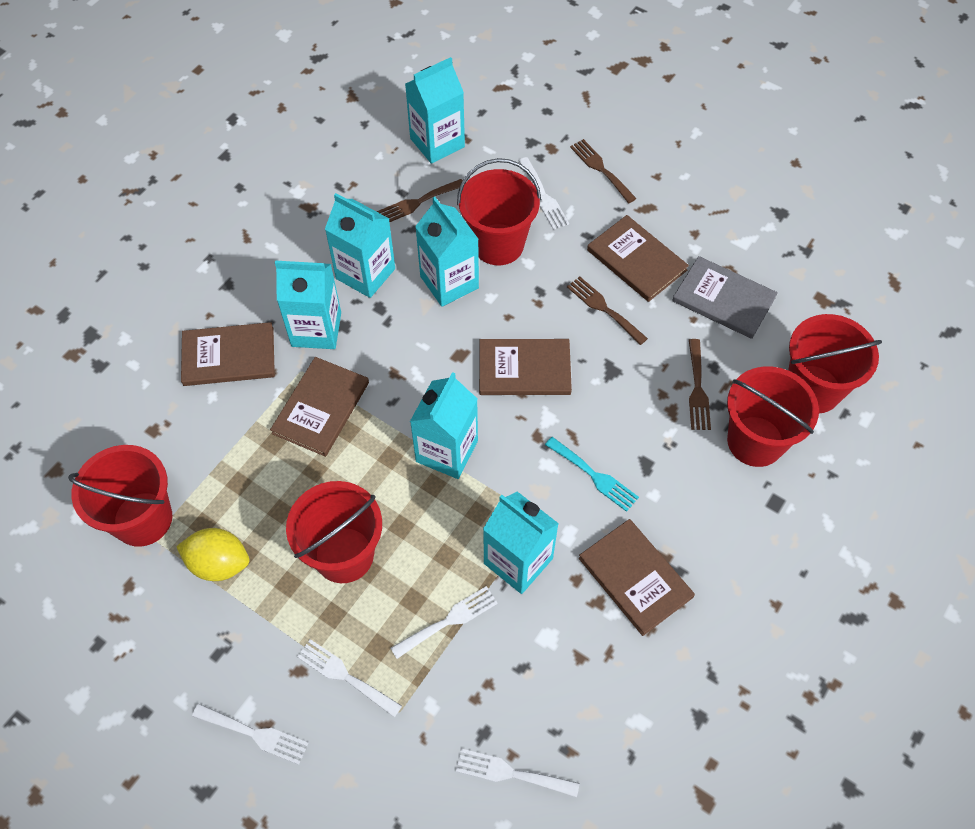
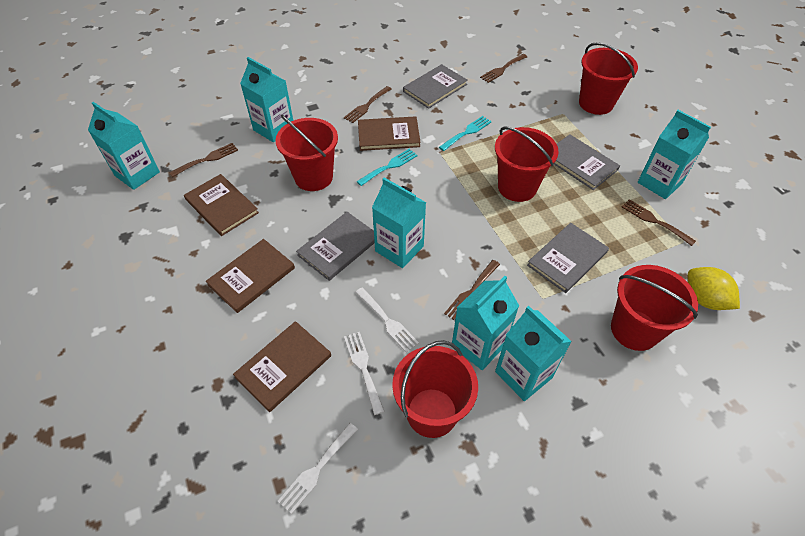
brown book: [181,322,275,386] [270,357,369,457] [479,339,572,395] [579,519,695,636] [587,215,689,302] = 5 -> [184,174,259,236] [206,239,295,313] [233,321,331,412] [358,116,421,151] = 4
brown fork: [377,179,463,222] [567,276,648,345] [570,139,637,203] [689,339,711,430] = 4 -> [169,143,238,177] [344,86,392,123] [444,260,500,320] [480,54,527,83] [622,199,696,246] = 5
grey book: [672,256,778,339] = 1 -> [296,212,375,281] [403,64,468,109] [527,223,609,293] [554,134,620,190] = 4
turquoise fork: [545,437,639,512] = 1 -> [356,149,418,186] [439,116,492,151] = 2
white fork: [192,704,309,765] [297,639,402,717] [390,586,498,659] [456,748,580,797] [519,157,569,230] = 5 -> [278,423,358,514] [344,332,385,415] [355,287,419,353] = 3

